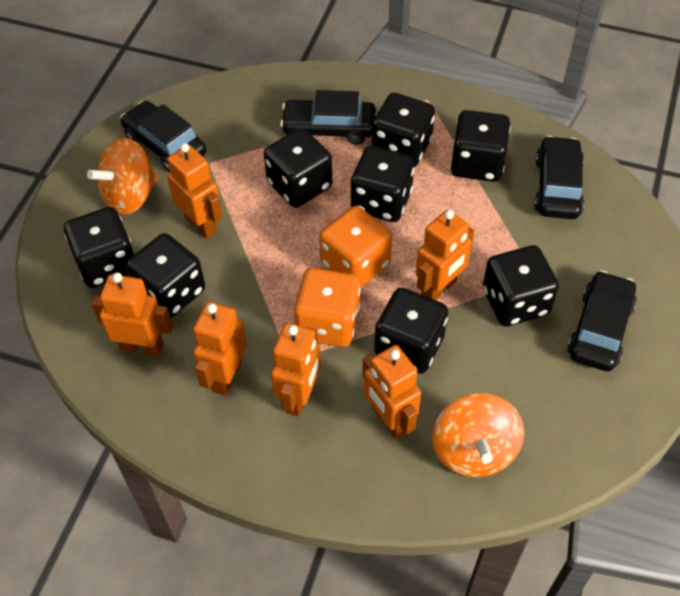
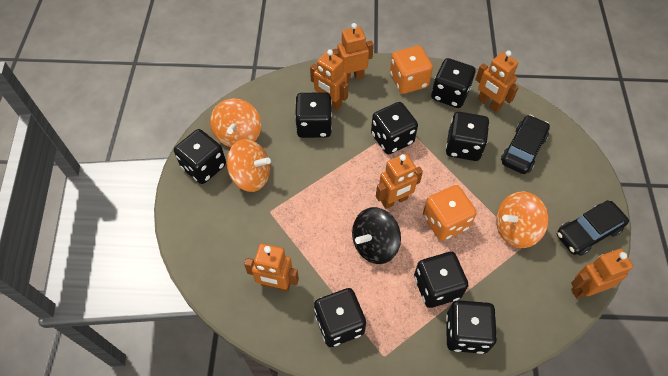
black car: [120,101,206,172] [280,90,376,145] [534,136,585,219] [567,270,637,371] = 4 -> [501,115,550,174] [557,200,629,256] = 2
black spinning top: none = 0 -> [352,207,401,264] = 1
orange spinning top: [87,138,158,215] [432,393,524,477] = 2 -> [210,98,261,148] [227,139,271,192] [496,192,549,248] = 3

